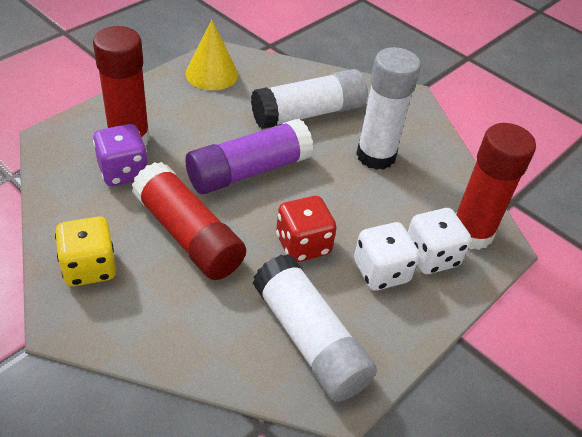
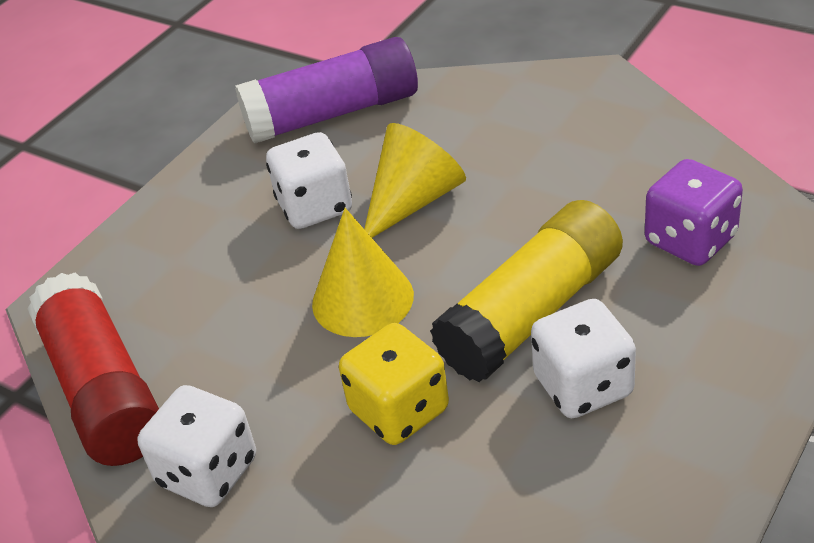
red dice: [276,196,337,262] = 1 -> none = 0
red glue stick: [93,26,150,146] [132,162,246,280] [456,123,536,250] = 3 -> [27,272,159,466] = 1
white dice: [354,222,420,291] [408,208,471,274] = 2 -> [137,385,256,507] [266,132,352,229] [531,299,636,418] = 3
white glue stick: [251,69,368,129] [253,254,377,402] [356,47,421,170] = 3 -> none = 0
yellow cone: [186,19,238,90] = 1 -> [312,208,414,337] [364,123,466,238] = 2
yellow glue stick: none = 0 -> [430,200,623,382] = 1

